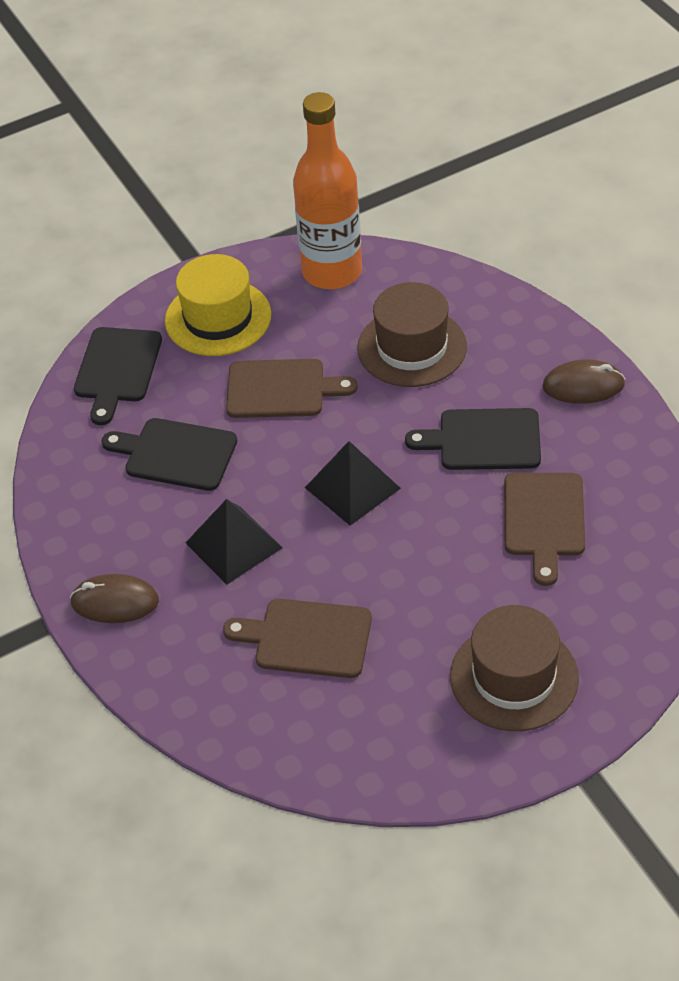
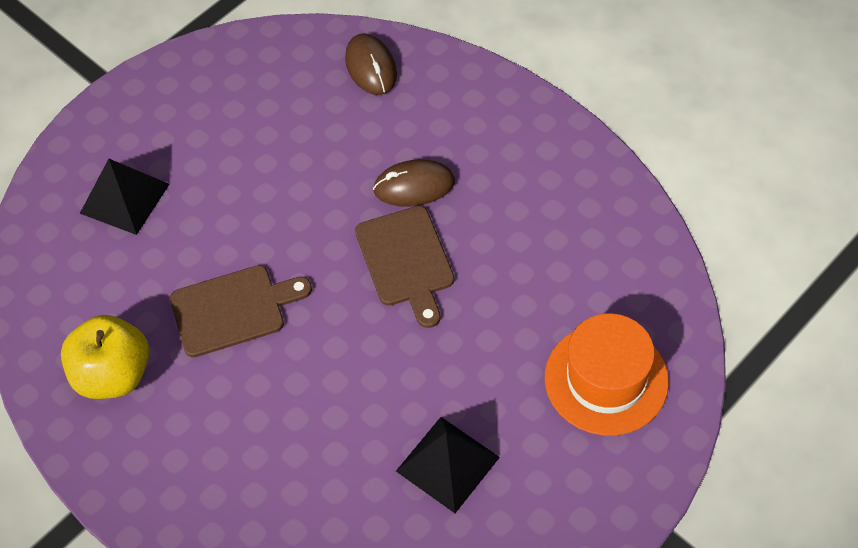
black cutting board: [74,327,162,425] [102,418,237,491] [405,408,541,470] = 3 -> none = 0
brown cutting board: [223,599,372,678] [226,359,358,418] [504,473,585,586] = 3 -> [170,265,312,357] [355,206,454,328] = 2
brown hat: [357,282,467,387] [450,605,579,731] = 2 -> none = 0
orange bottle: [293,92,362,289] = 1 -> none = 0
orange hat: none = 0 -> [545,314,669,436] = 1
yellow apple: none = 0 -> [61,315,149,399] = 1
yellow hat: [165,254,271,356] = 1 -> none = 0

